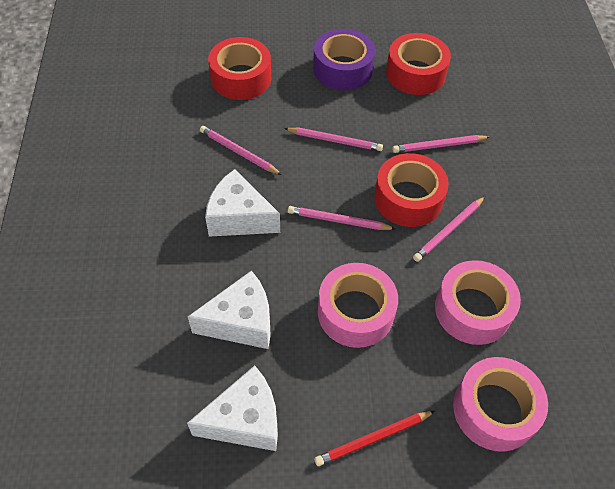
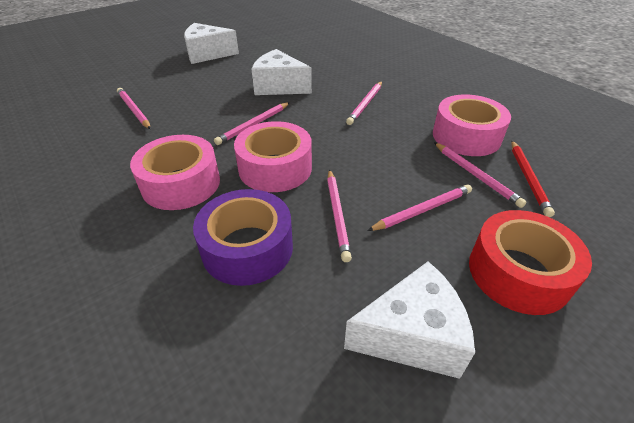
pink pencil: [200,126,282,175] [284,127,383,151] [288,206,396,230] [392,135,489,153] [413,196,485,262] = 5 -> [117,88,151,129] [214,102,290,145] [327,169,352,262] [346,81,382,125] [367,184,472,231] [434,142,526,208] = 6
red tape: [208,37,271,100] [374,153,449,227] [386,33,451,95] = 3 -> [469,210,592,315] = 1

